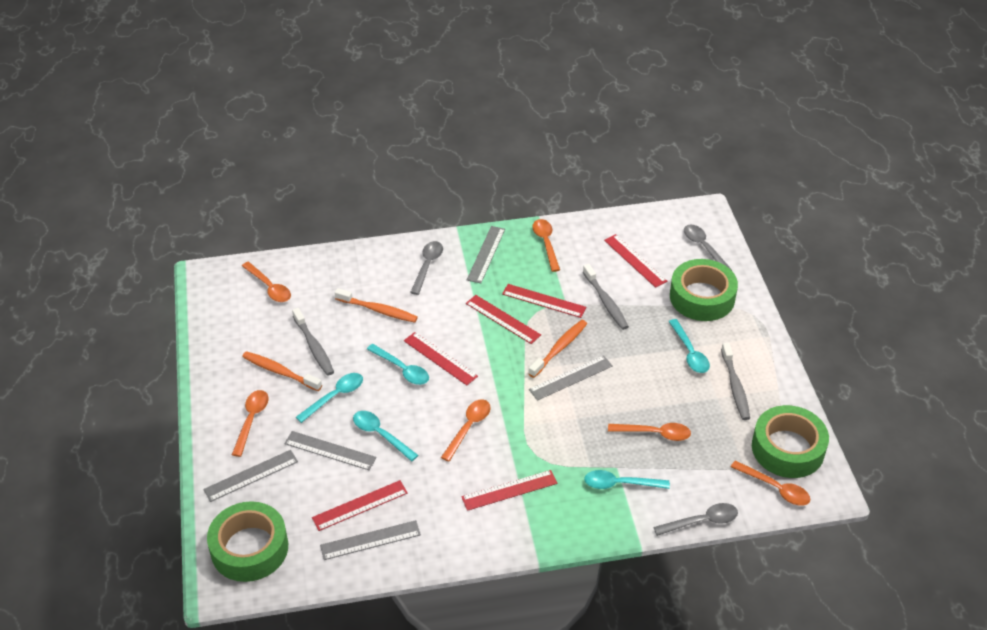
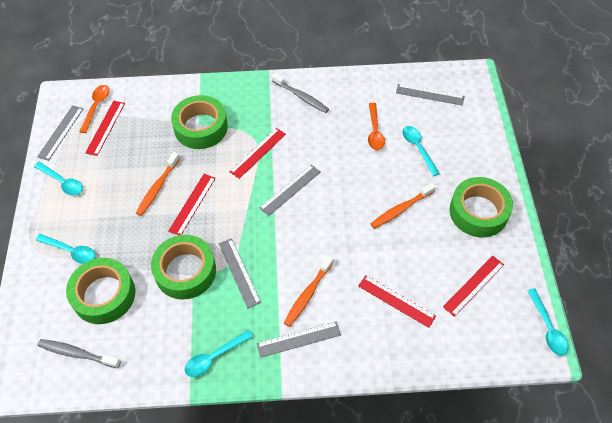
green tape: [207,501,288,582] [670,259,738,321] [752,405,829,478] = 3 -> [66,258,135,324] [151,235,216,300] [171,95,228,149] [449,177,513,237] = 4
grey spoon: [410,241,443,295] [653,503,738,536] [684,225,732,271] = 3 -> none = 0
grey toothbrush: [292,308,334,376] [583,264,629,330] [721,343,750,420] = 3 -> [37,339,121,368] [271,73,329,113] = 2
orange spoon: [232,390,269,457] [242,262,291,302] [441,399,491,461] [532,219,560,272] [608,423,691,441] [731,460,810,506] = 6 -> [79,85,110,133] [368,103,385,150] = 2
red ruler: [312,480,408,531] [404,332,478,385] [461,470,557,511] [466,295,541,344] [502,284,586,318] [604,234,667,288] = 6 -> [85,101,125,156] [168,174,216,235] [229,128,286,179] [358,275,436,328] [443,256,504,317] = 5

